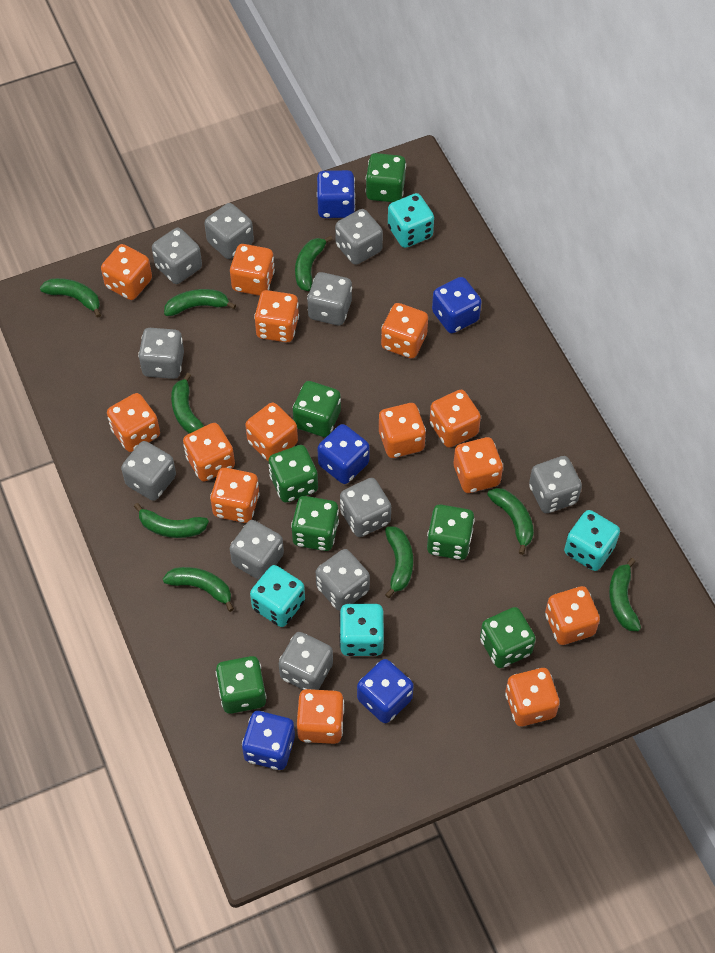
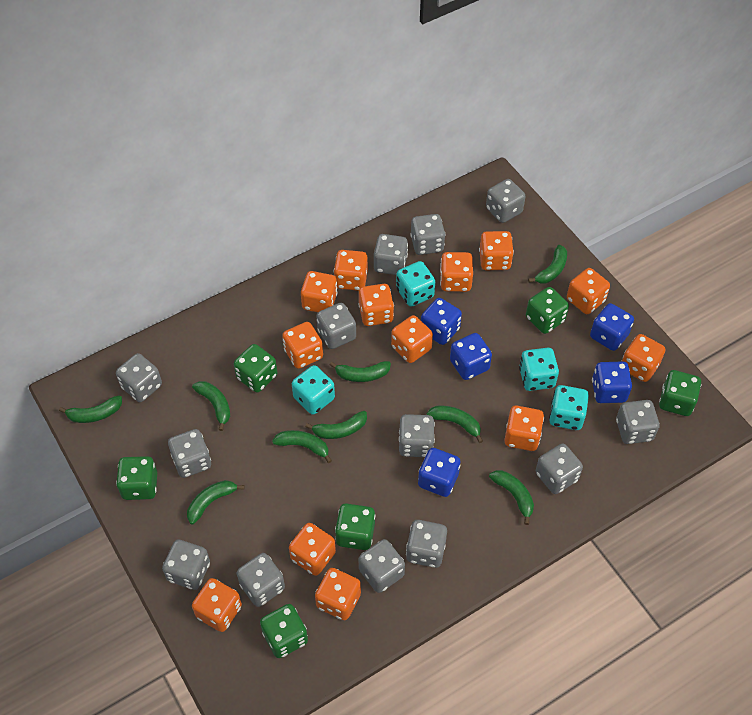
green dice: [216,656,267,714] [269,445,318,503] [291,496,339,551] [293,381,341,437] [366,153,406,202] [427,504,475,560] [480,607,536,668] = 7 -> [116,456,157,500] [234,344,277,393] [260,604,308,658] [335,503,375,550] [526,287,569,334] [659,370,702,416] = 6
grey dice: [121,441,176,501] [138,328,184,379] [152,228,202,284] [204,203,254,259] [230,520,284,580] [279,632,333,690] [307,272,352,325] [316,549,370,611] [335,209,383,265] [340,478,391,537] [529,456,582,513] = 11 -> [116,353,162,402] [162,539,210,590] [168,429,211,478] [237,553,285,607] [316,303,356,349] [359,539,405,593] [374,234,408,275] [399,414,435,457] [406,520,447,568] [410,214,445,255] [486,179,526,223] [536,443,583,494] [616,400,660,444] = 13
orange dice: [101,244,152,300] [107,393,160,452] [183,423,235,481] [210,468,260,523] [230,244,275,296] [245,403,298,461] [254,290,299,342] [297,689,344,744] [379,403,426,458] [381,303,428,358] [430,390,481,448] [454,437,503,493] [505,668,560,726] [545,586,600,645] = 14 -> [192,578,242,632] [282,322,323,369] [289,523,336,576] [301,271,338,312] [315,568,361,620] [334,250,368,291] [358,284,394,326] [391,315,433,363] [440,252,473,292] [479,231,514,270] [504,405,544,451] [567,268,610,314] [622,334,665,382] = 13

